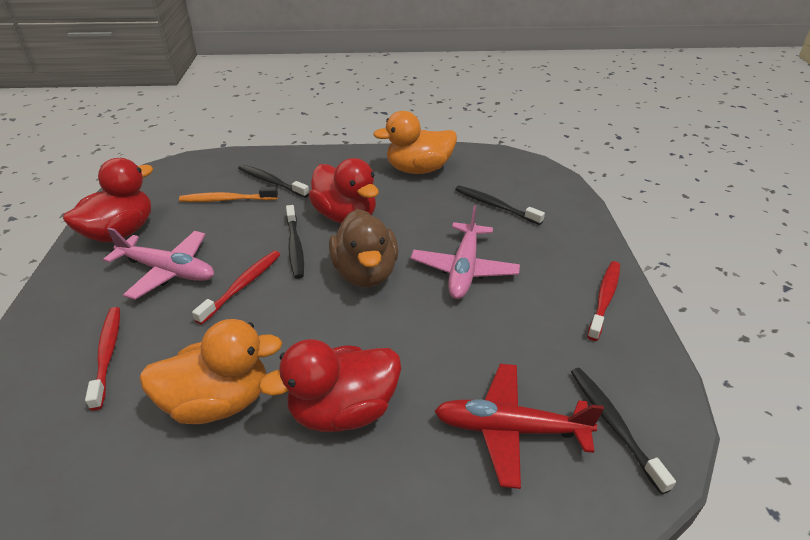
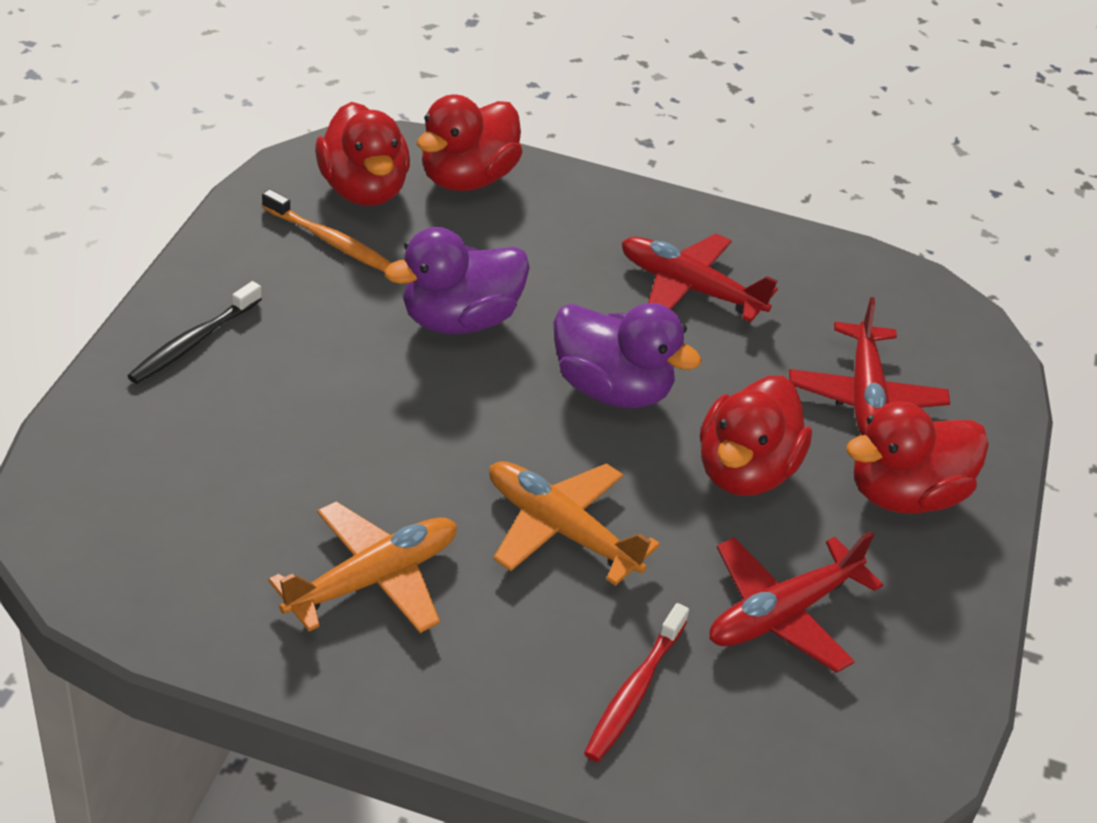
black toothbrush: [238,164,309,198] [286,205,304,279] [455,185,545,225] [571,368,676,494] = 4 -> [128,281,262,384] = 1
brown duck: [329,209,398,287] = 1 -> none = 0
orange duck: [139,319,282,424] [373,111,457,174] = 2 -> none = 0
orange plane: none = 0 -> [268,501,457,633] [489,461,660,586] = 2
pink plane: [103,228,214,300] [410,205,520,299] = 2 -> none = 0
purple duck: none = 0 -> [384,227,530,334] [553,303,702,408] = 2
red duck: [63,158,153,242] [259,339,401,432] [309,158,379,223] = 3 -> [315,102,410,206] [417,95,522,191] [700,376,812,496] [846,402,989,514] = 4
red plane: [434,364,604,489] = 1 -> [621,233,778,322] [709,531,883,673] [789,297,950,435] = 3
red toothbrush: [85,307,120,411] [192,251,280,325] [587,261,620,341] = 3 -> [584,603,689,762] = 1

